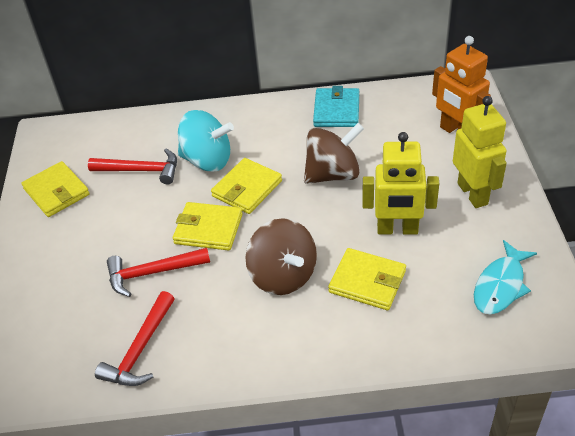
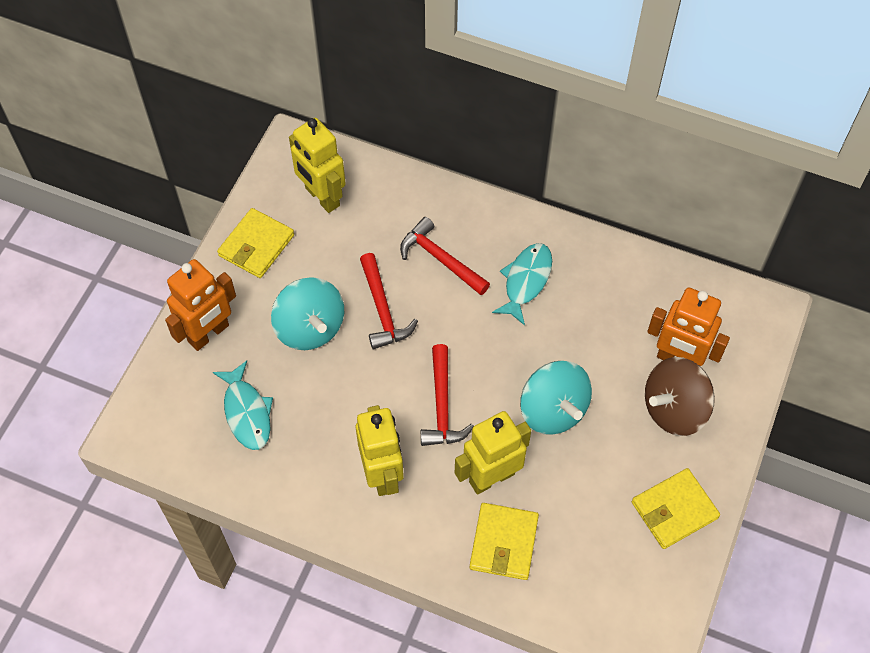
brown spinning top: [245,218,317,295] [304,123,364,184] = 2 -> [645,357,715,436] = 1
orange robot: [432,36,491,133] = 1 -> [165,259,236,351] [647,287,730,366] = 2
turquoise fish: [474,240,537,314] = 1 -> [213,361,273,450] [492,243,552,325] = 2
turquoise spinning top: [178,110,234,172] = 1 -> [271,277,344,350] [520,361,592,435] = 2
turquoise wallet: [313,86,359,127] = 1 -> none = 0
yellow robot: [362,132,439,235] [453,96,507,208] = 2 -> [289,118,346,213] [356,405,404,496] [455,411,531,495] = 3
yellow wallet: [21,161,90,217] [173,202,243,251] [211,158,282,214] [328,248,406,310] = 4 -> [217,208,294,278] [470,503,539,580] [632,468,720,549] = 3

